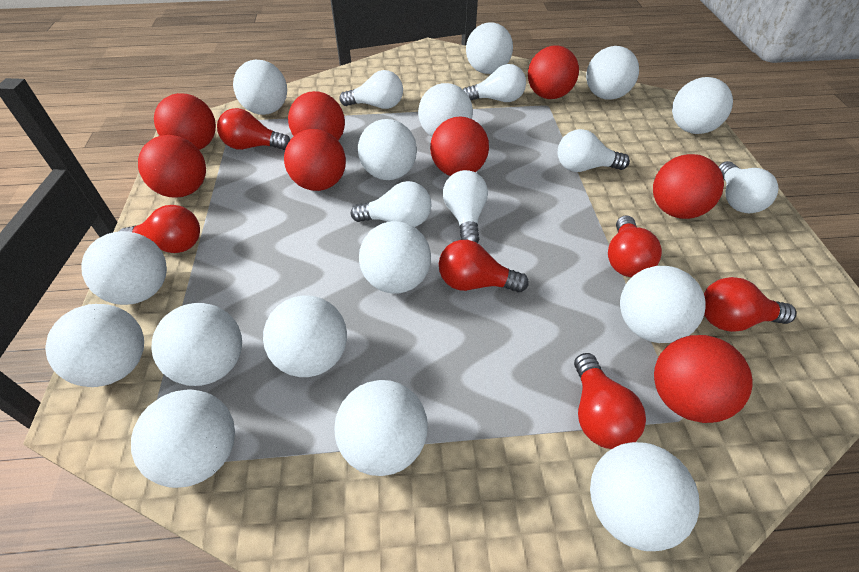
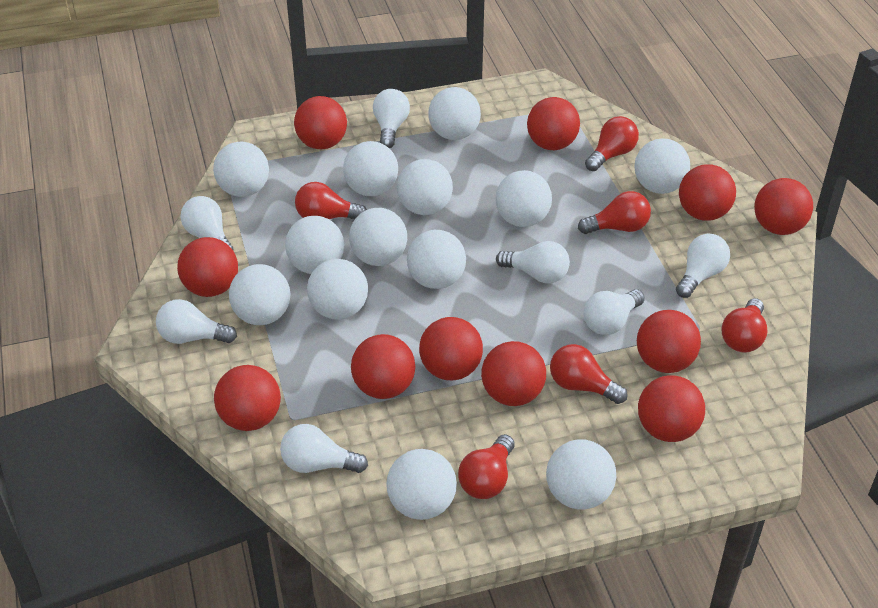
red ball: [138,135,206,197] [154,93,216,150] [284,129,346,191] [288,91,345,141] [430,116,489,176] [528,45,579,99] [653,154,724,219] [654,335,753,423] = 8 -> [177,237,238,297] [214,365,281,431] [294,96,347,149] [351,334,415,399] [419,317,483,380] [481,341,546,406] [527,97,580,150] [637,310,701,373] [638,375,705,442] [679,164,736,221] [754,178,813,235] = 11
white ball: [45,304,144,387] [81,231,167,305] [131,389,235,488] [152,303,242,386] [233,60,287,115] [263,295,347,377] [335,380,428,476] [358,119,417,180] [359,221,431,294] [418,83,473,137] [466,22,513,74] [586,46,639,100] [590,442,699,551] [620,266,706,343] [672,77,733,134] = 15 -> [213,141,269,197] [229,264,290,325] [285,216,344,274] [307,259,368,320] [343,141,398,196] [349,208,407,266] [386,449,457,520] [397,159,453,215] [407,230,466,289] [428,87,481,140] [495,170,552,227] [546,439,616,510] [634,138,690,194] = 13
white light bulb: [340,70,403,109] [351,181,431,227] [443,170,488,243] [463,64,526,102] [558,129,630,172] [719,161,779,213] = 6 -> [156,299,237,344] [180,196,234,250] [280,424,368,473] [373,89,410,148] [496,241,570,283] [583,289,645,335] [676,234,730,298] = 7

